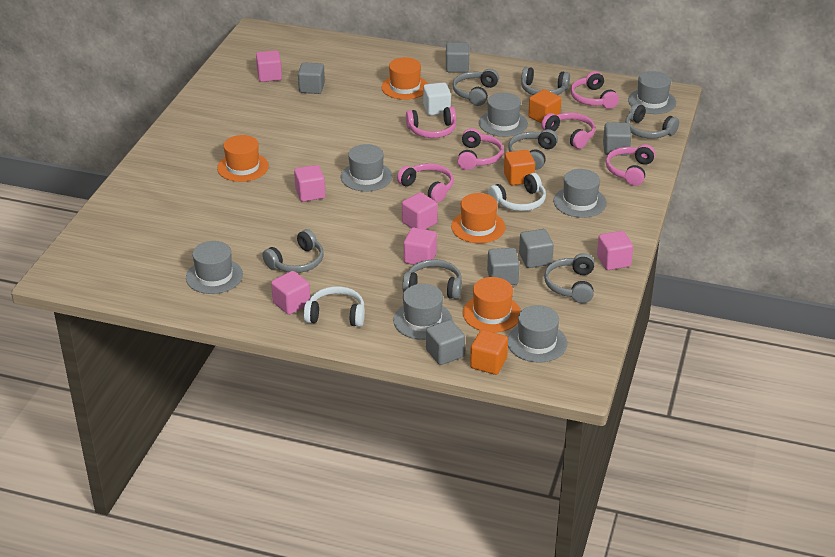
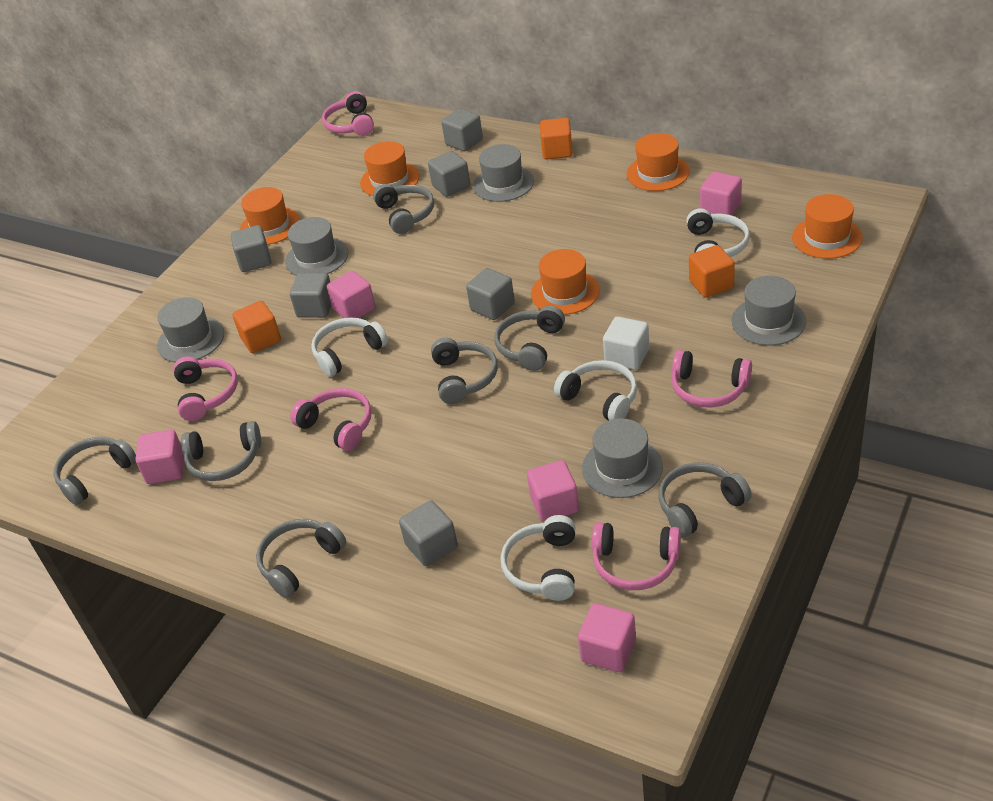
grey hat: [186,241,243,294] [341,144,392,192] [393,284,452,340] [479,92,528,137] [508,305,567,363] [554,169,607,218] [628,71,676,114] = 7 -> [157,297,224,362] [285,217,348,275] [473,144,534,202] [582,418,663,498] [732,276,806,346] = 5
orange hat: [217,135,269,182] [382,57,428,100] [451,193,506,243] [463,277,521,332] = 4 -> [240,187,300,245] [360,141,420,196] [531,249,600,315] [626,133,690,191] [792,194,863,259] = 5
pink cube: [256,50,282,82] [271,271,310,315] [294,165,325,202] [402,192,438,230] [404,228,437,265] [597,231,633,270] = 6 -> [135,430,184,484] [327,271,376,318] [527,460,579,522] [578,603,636,672] [700,171,742,215] = 5
pink headphones: [397,163,454,203] [406,107,456,138] [457,128,504,170] [541,112,595,149] [571,71,619,109] [606,144,655,186] = 6 -> [173,357,238,421] [290,388,372,451] [322,91,374,136] [592,522,681,590] [671,350,752,408] = 5
white headphones: [304,286,365,327] [488,173,546,211] = 2 -> [311,318,388,377] [501,515,575,601] [554,360,637,420] [686,208,750,257] = 4

